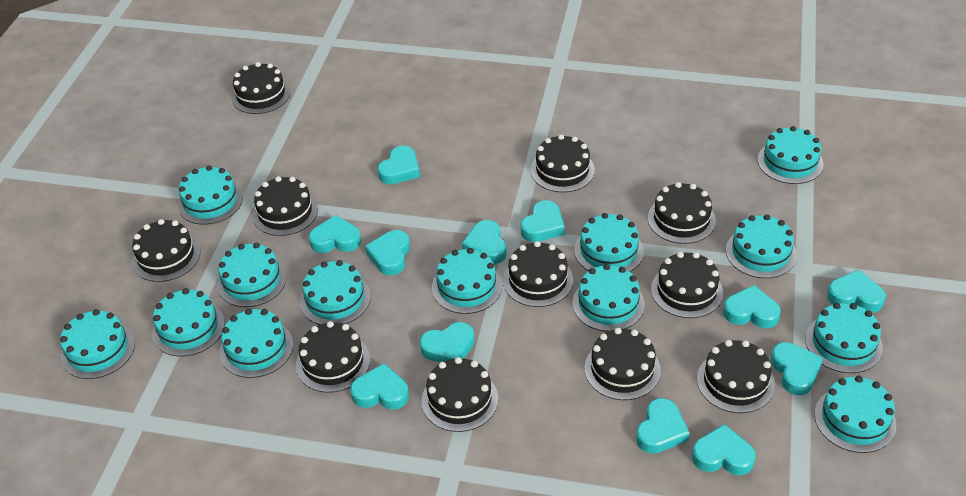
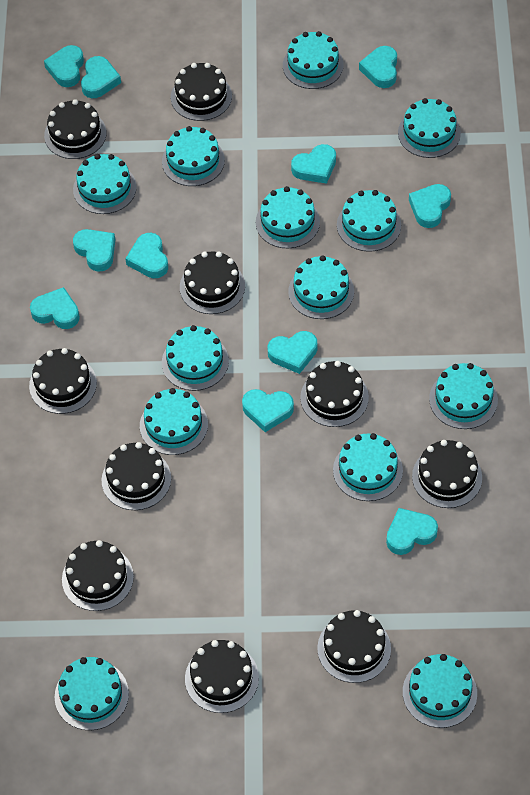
black cake: [132,219,200,282] [231,62,290,114] [252,176,318,236] [296,321,370,393] [421,357,498,432] [503,241,573,307] [531,134,595,192] [584,328,661,400] [648,182,716,244] [651,252,723,318] [697,340,775,413] = 11 -> [29,348,97,414] [44,99,106,159] [62,540,134,611] [102,442,171,510] [171,63,232,121] [180,251,245,314] [185,640,259,713] [300,361,369,427] [317,610,391,683] [412,440,482,508] = 10
turquoise heart: [309,215,361,253] [351,363,409,410] [365,230,410,275] [378,146,420,184] [420,322,475,363] [462,220,506,264] [521,200,565,242] [636,398,690,454] [692,424,756,475] [723,285,781,328] [771,342,823,395] [827,270,886,313] = 12 -> [30,287,80,329] [44,45,84,87] [73,229,115,272] [81,56,121,98] [125,233,168,278] [242,389,294,432] [267,331,317,374] [291,144,336,184] [359,46,397,88] [386,508,438,555] [409,184,451,228] = 11

